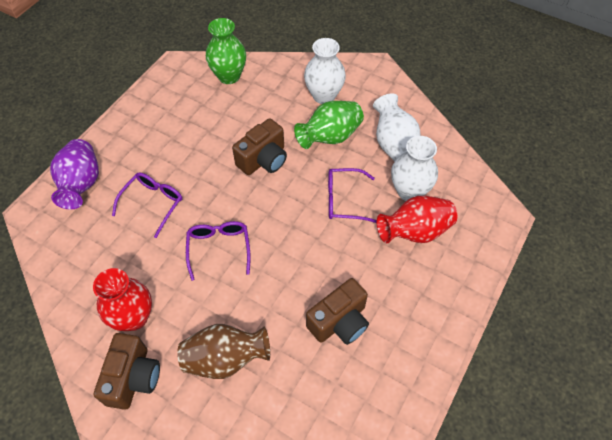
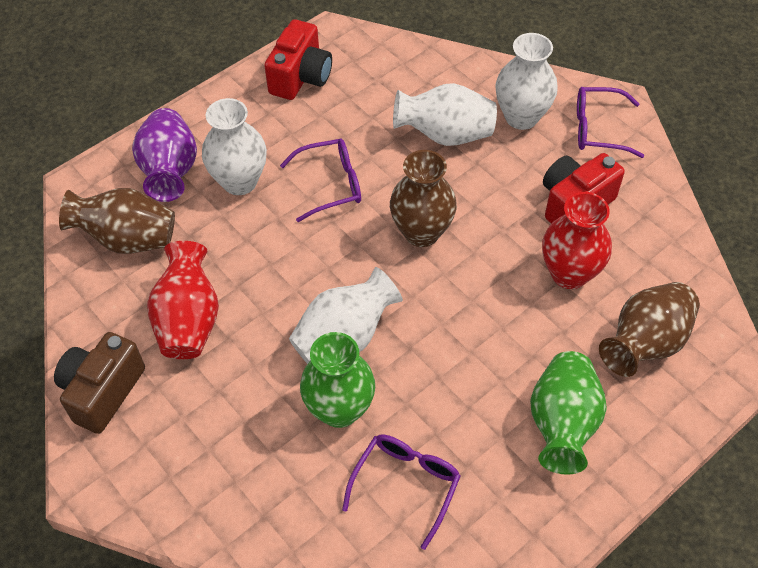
brown camera: [94,333,160,410] [232,118,287,175] [306,278,369,345] = 3 -> [54,332,145,434] = 1
brown vase: [177,324,270,379] = 1 -> [59,188,175,254] [390,150,457,247] [599,282,700,377] = 3
red camera: none = 0 -> [264,19,332,100] [543,153,625,224] = 2
white vase: [304,38,346,104] [373,93,420,162] [391,136,438,201] = 3 -> [202,98,267,195] [289,267,403,364] [393,83,497,146] [495,33,558,130] = 4

